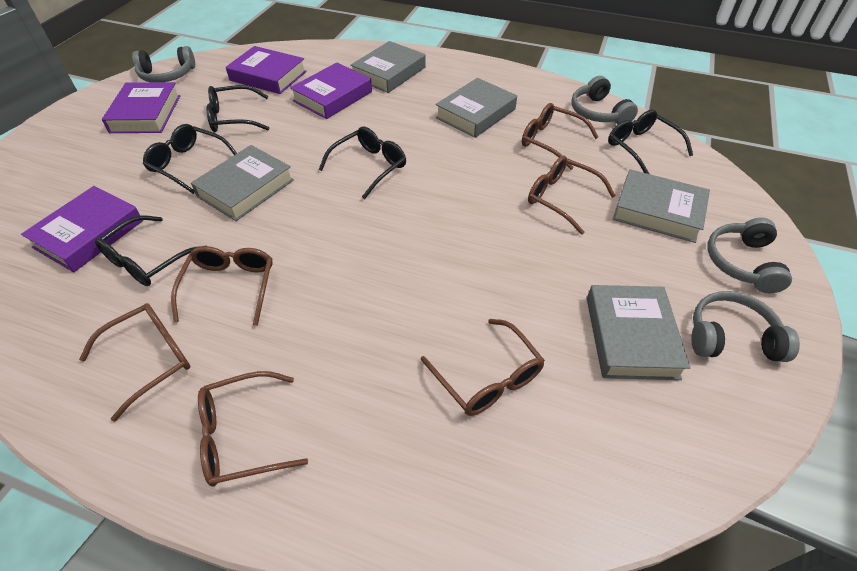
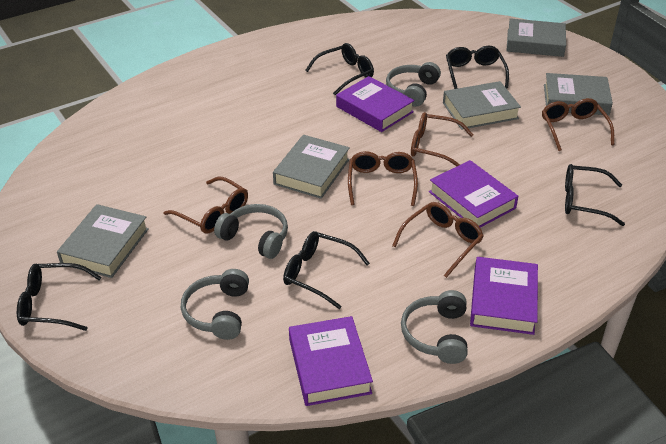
brown glasses: [79,303,190,422] [171,246,273,326] [198,371,308,487] [421,319,545,416] [522,103,599,170] [528,156,616,235] = 6 -> [163,177,248,234] [348,151,418,206] [392,202,484,278] [411,112,474,167] [542,98,614,151] = 5

